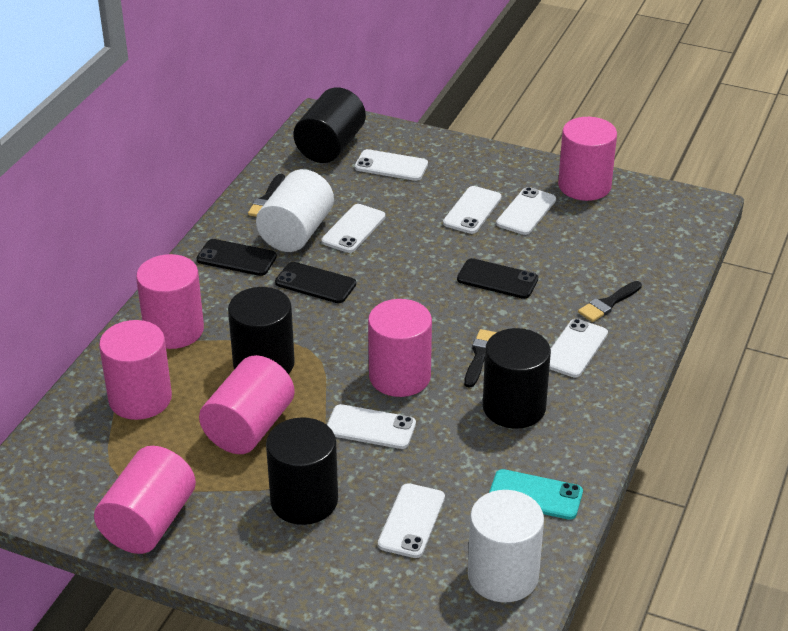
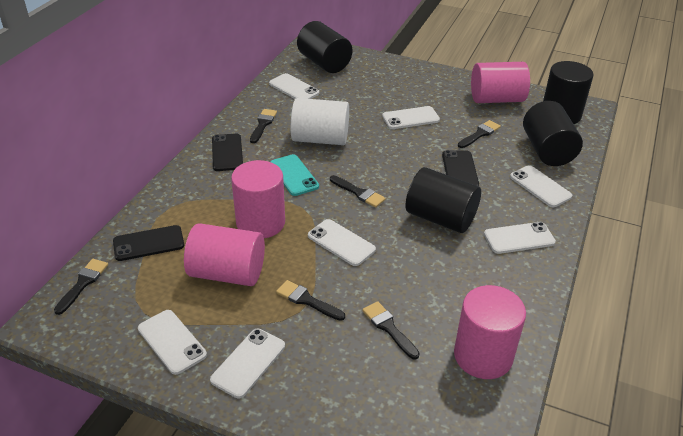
black brush: [248,174,285,217] [464,329,497,388] [578,281,642,322] = 3 -> [54,259,108,315] [250,109,277,143] [276,280,345,321] [330,175,385,208] [362,301,420,360] [458,120,501,148] = 6
pink cylinder: [94,446,196,554] [99,320,172,420] [136,254,204,349] [199,355,295,454] [368,299,432,397] [558,117,617,201] = 6 -> [184,223,265,286] [231,160,285,238] [454,285,526,379] [471,62,530,103] = 4
white cylinder: [256,169,334,252] [468,490,544,602] = 2 -> [291,98,349,145] = 1

